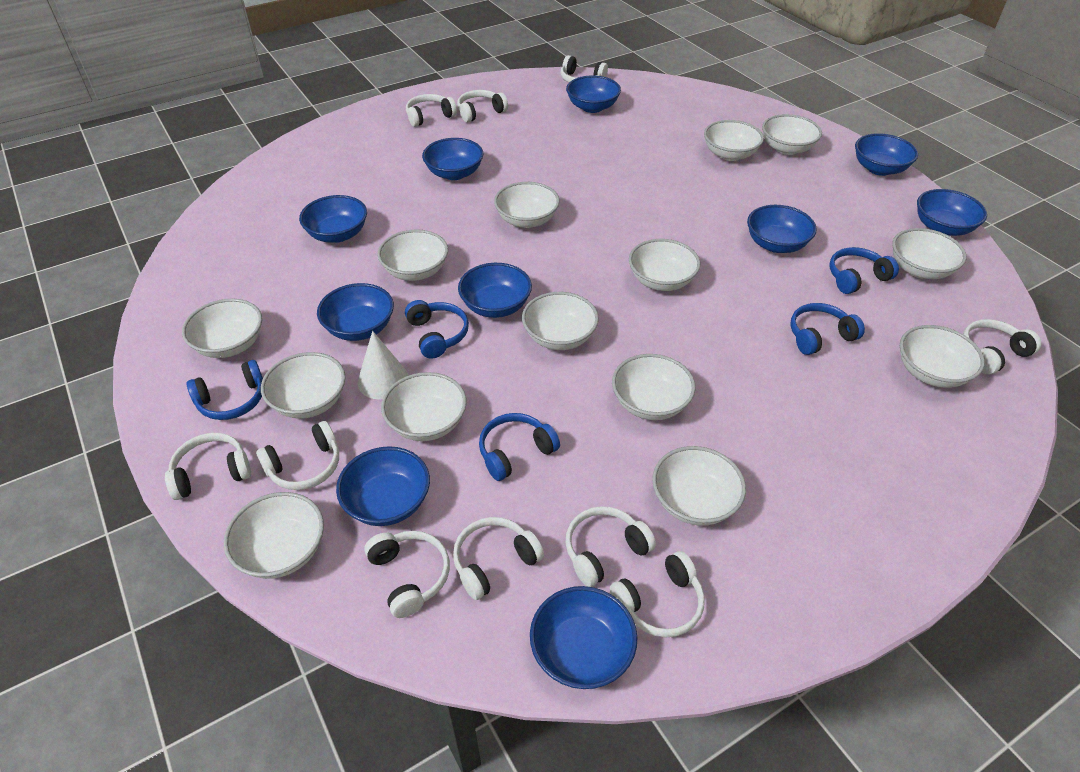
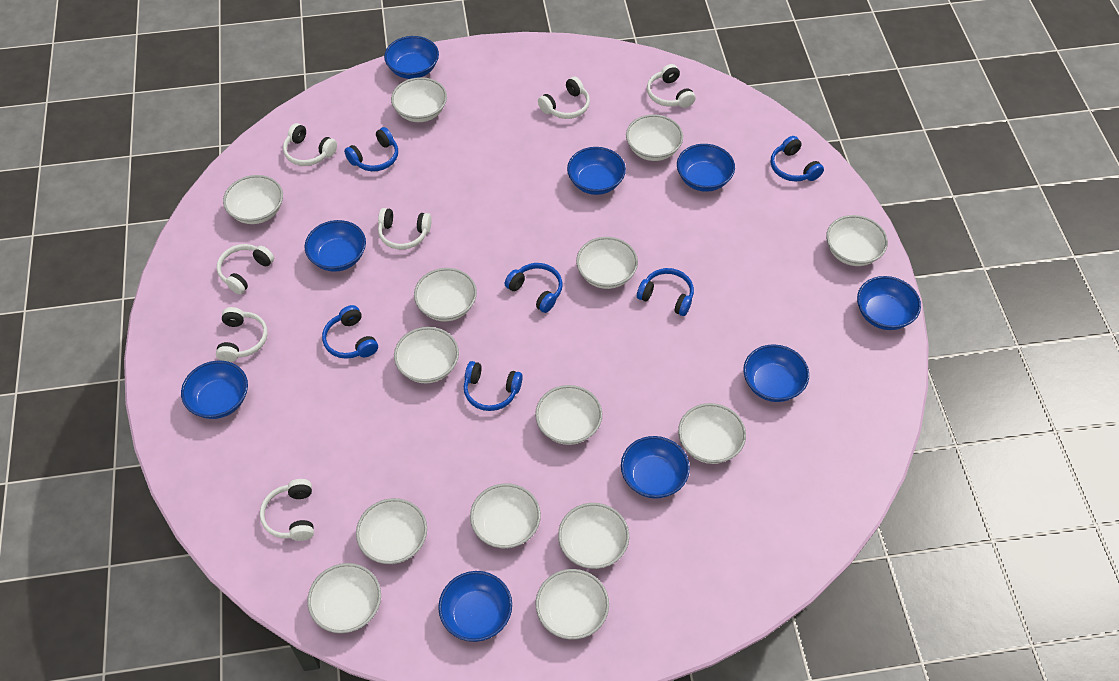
blue bowl: [299,195,367,243] [317,283,394,341] [336,446,430,526] [422,138,483,180] [458,263,532,318] [530,586,638,689] [566,76,621,113] [747,205,817,253] [855,133,918,176] [917,189,987,236] = 10 -> [181,361,248,419] [305,220,366,272] [384,36,439,79] [438,571,512,642] [567,147,626,195] [621,436,690,499] [677,144,735,192] [743,344,809,402] [857,276,921,330] = 9
blue headphones: [187,360,263,420] [405,300,469,359] [479,413,560,481] [790,303,865,355] [830,247,899,294] = 5 -> [322,305,378,359] [344,127,398,171] [464,361,523,411] [505,263,563,313] [637,268,694,316] [771,136,824,182] = 6
white cone: [358,331,409,399] = 1 -> none = 0
white headphones: [165,433,251,500] [256,421,339,490] [364,531,450,618] [406,94,457,127] [453,517,544,600] [457,90,508,122] [561,55,608,83] [565,506,656,587] [610,551,705,638] [963,319,1041,374] = 10 -> [216,307,268,362] [217,244,274,294] [260,479,314,541] [283,123,337,166] [378,208,432,250] [538,77,590,119] [647,64,696,108] = 7

